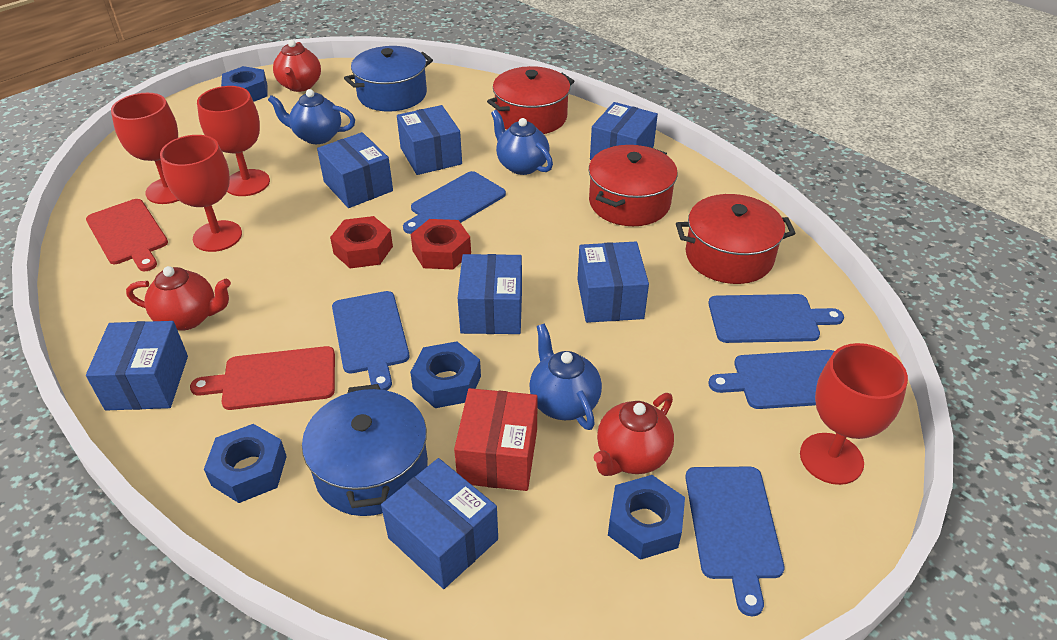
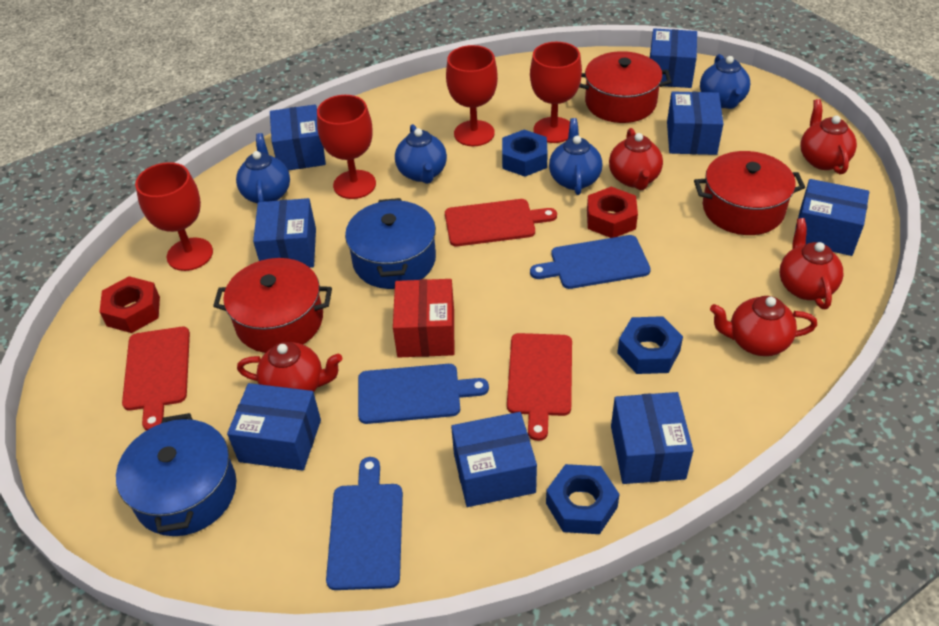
blue box: [86,321,188,411] [317,132,393,208] [381,458,498,589] [397,105,462,175] [458,254,522,334] [577,242,649,323] [590,102,658,160] = 7 -> [227,383,321,471] [253,198,316,268] [270,105,326,171] [451,412,537,507] [611,392,693,484] [650,28,697,88] [667,91,723,155] [795,179,869,256] = 8
blue cutting board: [332,291,410,390] [403,171,506,234] [685,467,785,616] [708,294,844,343] [709,350,835,409] = 5 -> [326,457,403,590] [358,364,489,424] [530,235,651,289] = 3
blue nut: [204,424,287,503] [221,66,268,102] [410,341,481,408] [608,475,685,560] = 4 -> [502,130,548,177] [546,464,620,534] [617,316,683,374] = 3
blue teapot: [268,89,355,144] [491,110,553,175] [529,323,602,430] = 3 -> [236,133,290,203] [395,124,447,184] [549,118,602,195] [700,54,750,109] = 4
red cutting board: [86,199,168,271] [190,346,335,410] = 2 -> [122,327,190,431] [445,199,557,246] [507,333,572,441] = 3
red teapot: [126,266,231,331] [273,40,321,92] [594,393,674,476] = 3 -> [237,342,343,392] [609,128,663,190] [710,296,817,356] [780,218,843,309] [801,99,857,174] = 5

